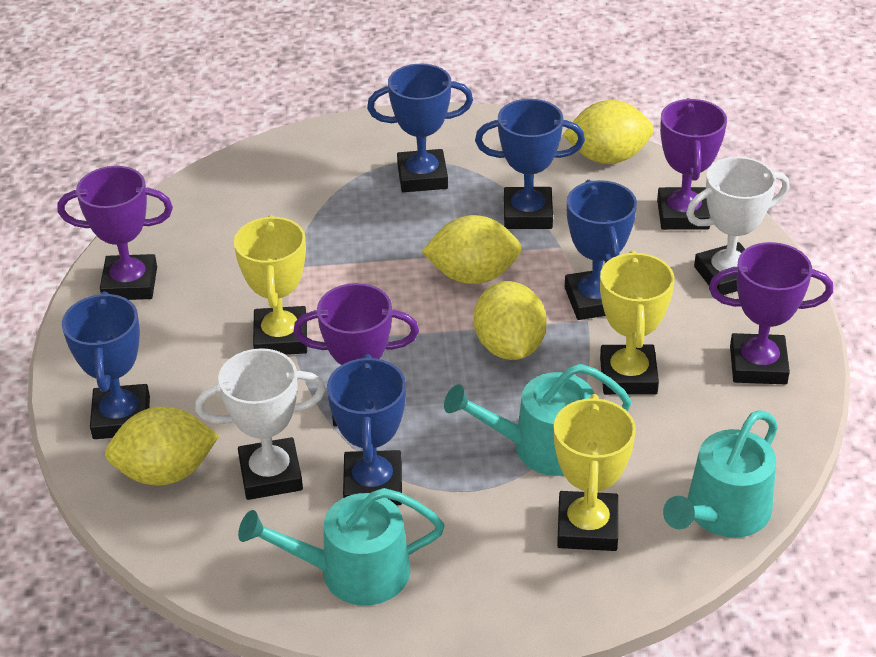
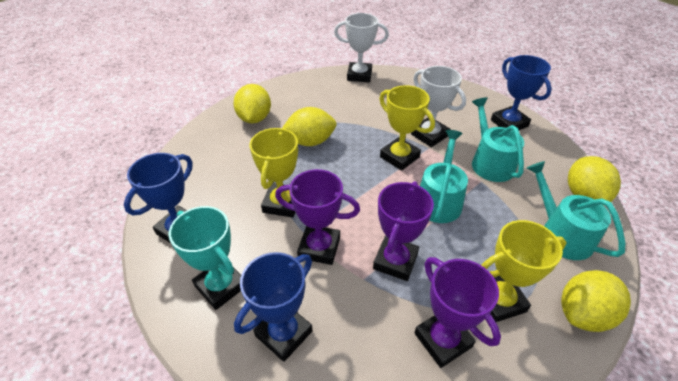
blue trophy: [62,291,150,439] [327,354,406,505] [367,64,473,192] [475,99,585,229] [565,180,637,320] = 5 -> [124,153,193,243] [234,252,313,362] [491,55,552,130] = 3
purple trophy: [58,166,173,300] [293,283,419,426] [657,98,727,230] [709,242,833,385] = 4 -> [275,169,360,265] [373,181,434,281] [414,257,501,368] = 3
turquoise trophy: none = 0 -> [168,206,241,310] = 1

